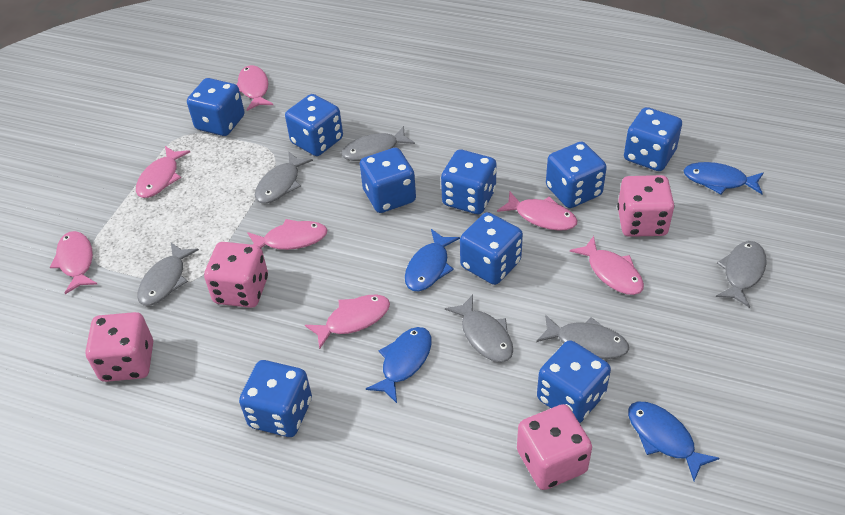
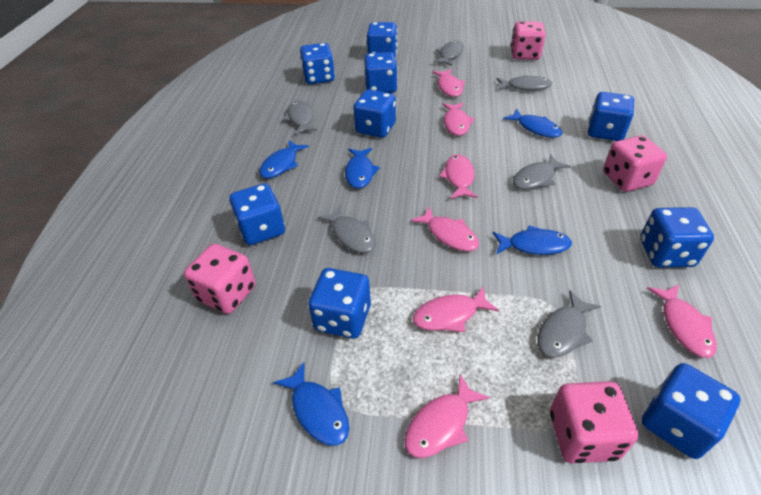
blue fish: [366,327,432,403] [405,229,460,291] [628,402,720,481] [684,162,764,194] = 4 -> [259,140,309,178] [273,362,349,446] [345,148,380,189] [493,225,572,255] [503,109,562,138] = 5

